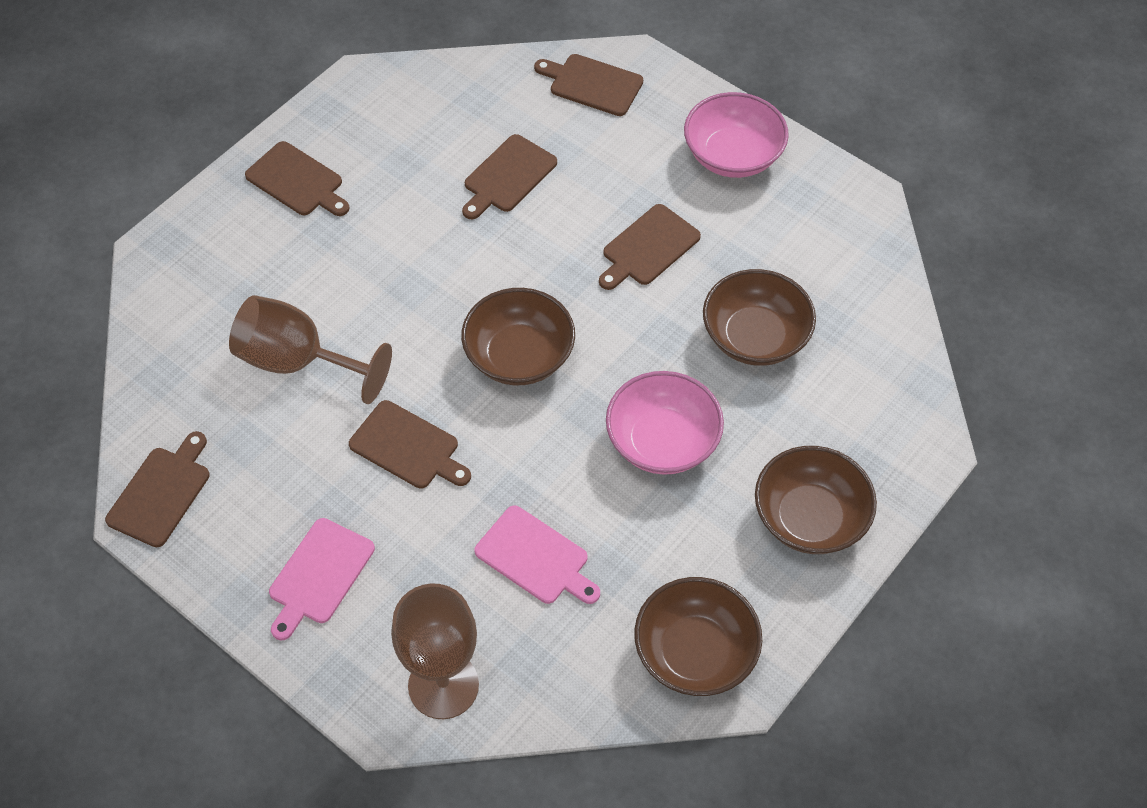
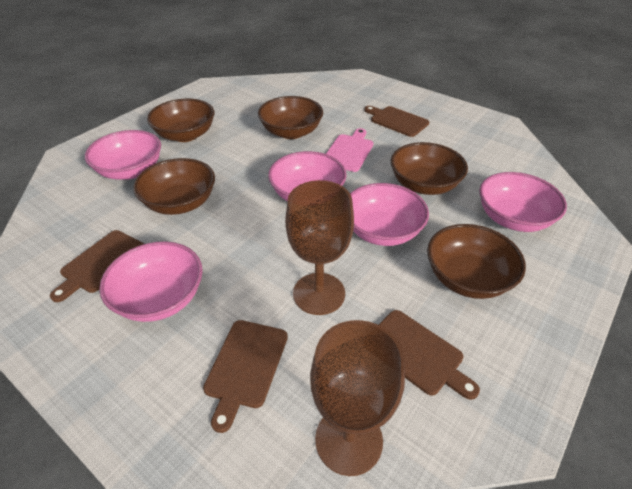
brown bowl: [461,288,575,385] [634,577,762,696] [703,269,816,366] [755,446,877,554] = 4 -> [133,158,215,215] [147,99,215,142] [258,96,323,139] [391,142,468,195] [427,224,526,299] = 5
brown cutting board: [105,431,210,547] [245,141,349,216] [349,400,471,488] [462,134,557,219] [534,54,643,116] [599,204,701,290] = 6 -> [50,230,144,302] [203,320,288,433] [364,106,429,137] [379,310,480,400] = 4
pink bowl: [606,371,724,475] [684,92,789,178] = 2 -> [85,130,161,180] [99,241,203,322] [268,151,347,201] [350,183,429,246] [479,172,567,232] = 5
pink cutting board: [269,518,375,640] [474,505,600,604] = 2 -> [326,128,373,172] = 1

